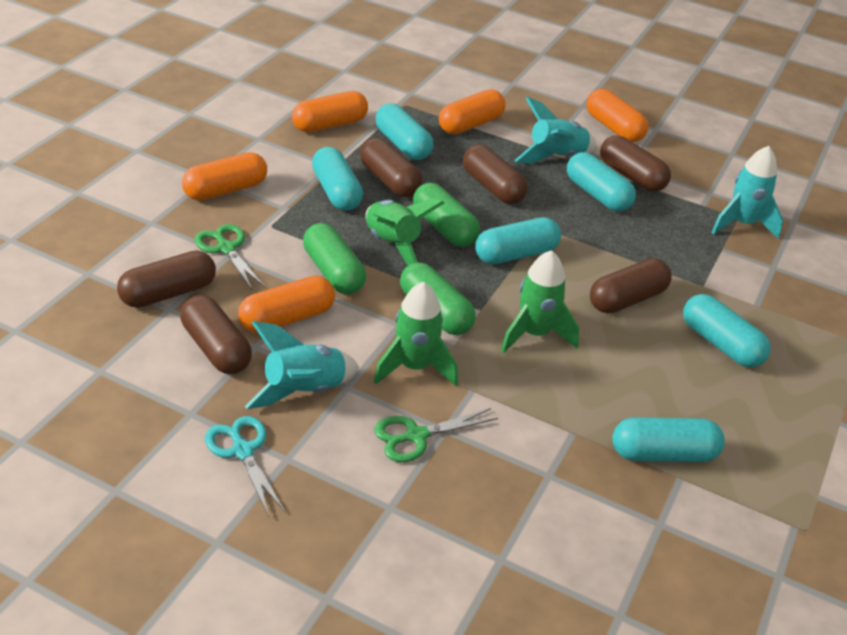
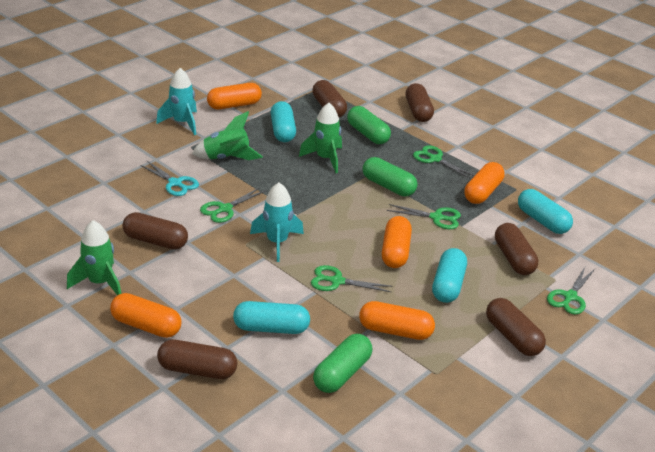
green scissors: [195,224,265,290] [374,408,498,462] = 2 -> [200,187,266,223] [311,265,393,292] [387,204,461,229] [413,145,475,179] [547,267,595,315] = 5
turquoise capsule: [312,147,363,211] [375,104,434,160] [475,217,561,264] [567,152,636,211] [612,417,725,462] [683,294,771,367] = 6 -> [233,301,310,334] [271,101,296,142] [432,248,467,303] [518,189,573,234] = 4
turquoise rocket: [245,321,359,409] [514,97,597,163] [711,146,783,239] = 3 -> [156,68,197,135] [250,182,304,262] = 2

